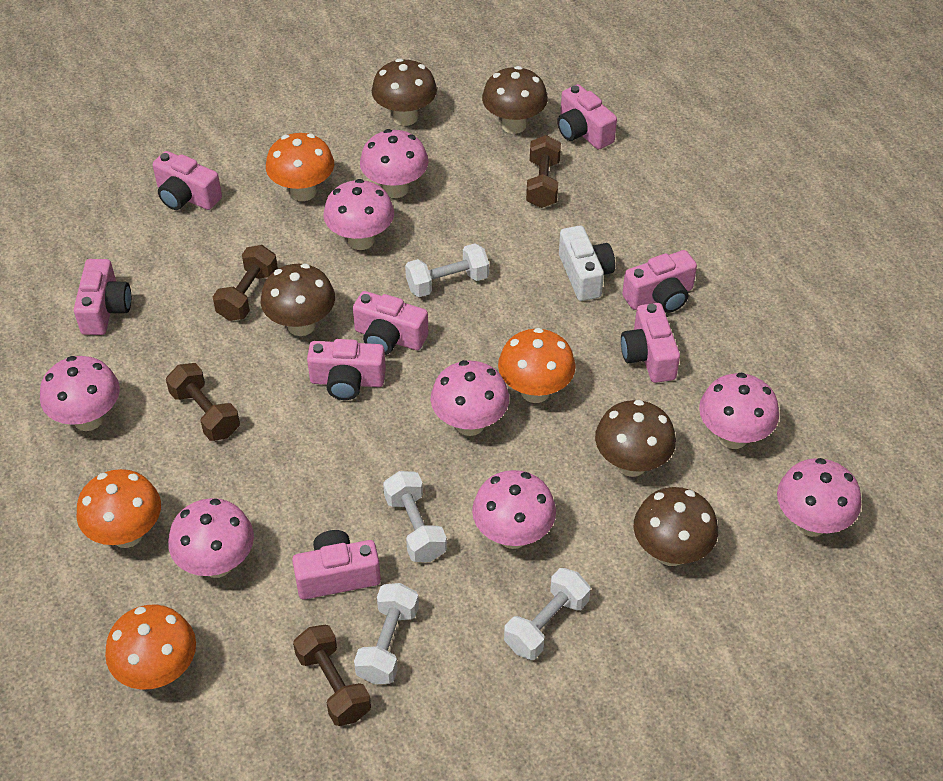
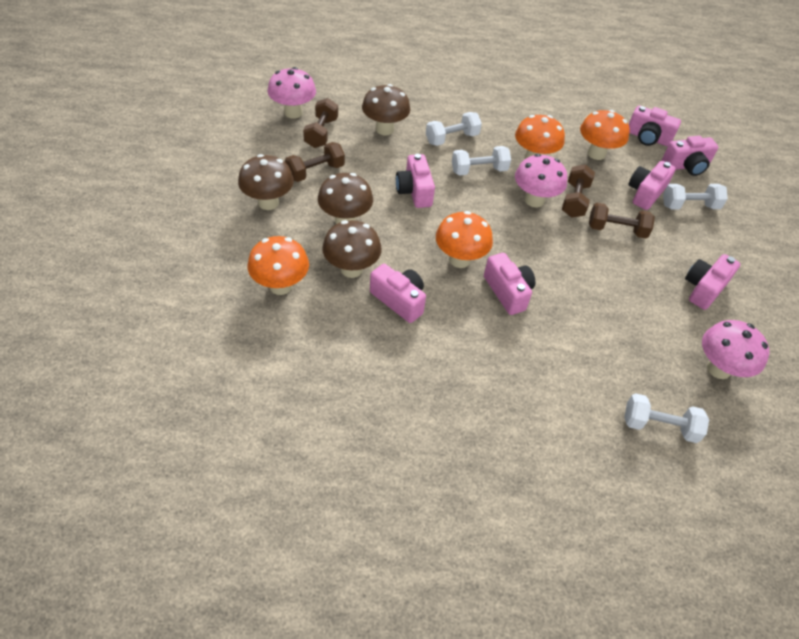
brown mushroom: [261,264,335,336] [372,58,437,126] [482,66,548,134] [595,400,676,477] [634,487,718,566] = 5 -> [238,154,294,210] [318,173,373,224] [322,220,382,278] [362,84,410,135] = 4
pink camera: [74,259,131,335] [153,151,222,210] [292,530,381,600] [307,339,386,400] [353,291,429,355] [557,84,617,150] [621,303,680,383] [622,250,697,313] = 8 -> [370,264,426,323] [396,154,435,208] [484,253,535,315] [628,161,676,210] [629,106,681,146] [662,136,718,176] [685,254,740,310] = 7
pink mushroom: [40,356,120,431] [168,498,254,578] [323,179,394,250] [360,129,429,198] [430,360,509,436] [472,470,556,549] [699,372,779,449] [777,458,861,537] = 8 -> [268,67,316,119] [515,154,567,207] [702,320,770,379] = 3
white camera: [559,226,615,301] = 1 -> none = 0

